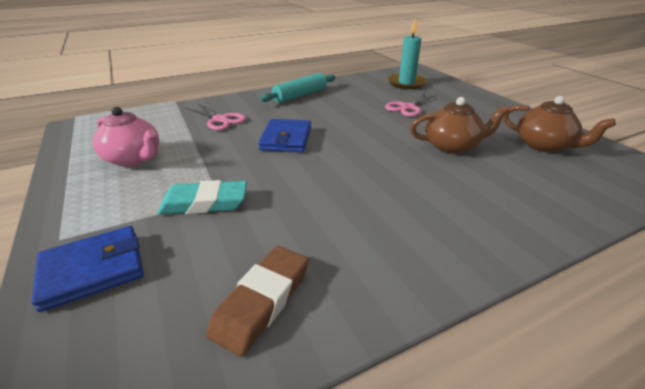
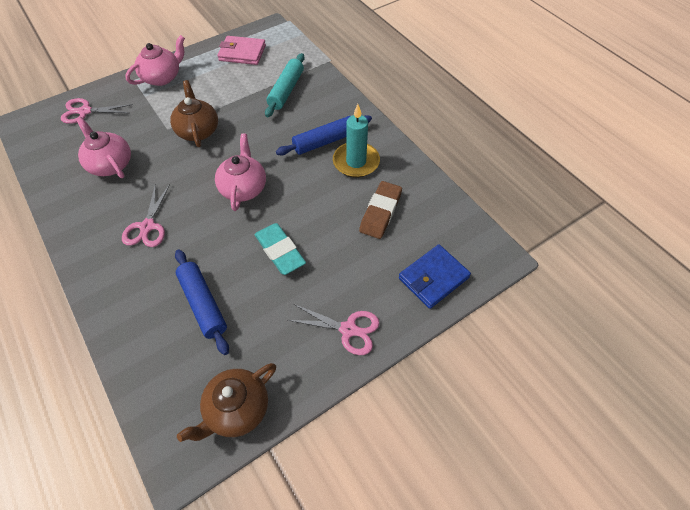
blue rolling pin: none = 0 -> [175,249,229,355] [276,115,372,156] = 2
blue wallet: [31,226,144,312] [258,119,311,152] = 2 -> [399,244,471,309] = 1
pink scissors: [186,103,246,130] [385,93,437,117] = 2 -> [61,98,133,124] [122,184,170,247] [288,304,380,355] = 3
pink teapot: [92,107,159,166] = 1 -> [76,117,131,178] [125,35,185,86] [215,133,266,211] = 3
pink wallet: none = 0 -> [217,36,266,65] = 1

